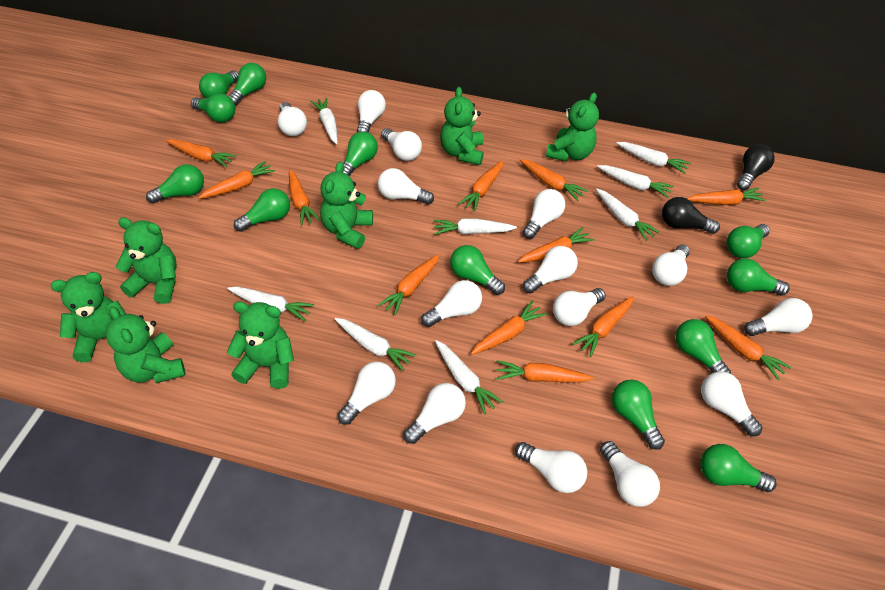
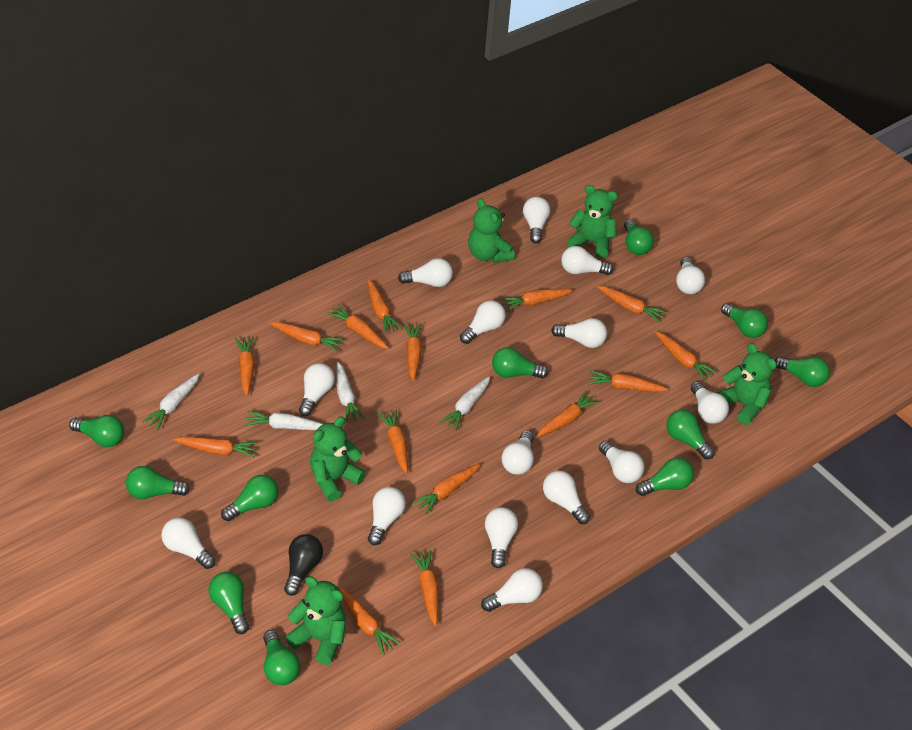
black light bulb: [662,197,720,234] [737,144,775,190] = 2 -> [284,534,323,596] = 1
green light bulb: [146,164,204,204] [191,93,235,122] [199,70,239,98] [229,63,266,106] [234,188,290,232] [343,131,378,176] [450,245,505,295] [612,380,665,450] [675,319,731,374] [700,444,777,492] [726,224,770,258] [727,258,790,295] = 12 -> [69,415,124,447] [126,466,190,499] [208,572,249,634] [221,475,278,521] [263,630,300,685] [492,347,548,379] [624,219,654,255] [636,458,694,496] [666,410,715,459] [721,303,768,338] [775,356,830,387] = 11
green teddy bear: [51,272,126,362] [106,306,185,383] [116,217,177,304] [227,302,294,389] [320,162,373,249] [440,87,484,165] [546,93,599,162] = 7 -> [285,576,346,665] [310,416,366,502] [468,198,515,263] [567,185,618,258] [717,343,777,425] = 5
orange carrot: [166,139,237,167] [198,161,275,199] [289,170,320,225] [378,255,439,315] [458,161,503,211] [471,301,547,355] [496,360,594,382] [518,227,594,263] [520,159,588,201] [572,296,634,357] [687,188,766,205] [705,315,791,380] = 12 -> [174,437,258,458] [235,336,255,396] [270,322,345,353] [326,304,388,349] [338,587,401,655] [368,280,402,334] [377,409,408,474] [403,323,422,381] [410,550,438,626] [412,464,480,515] [500,289,573,311] [537,391,600,437] [588,370,668,392] [597,286,667,323] [655,332,718,381] = 15
white carrot: [227,286,314,321] [310,98,338,144] [335,318,416,371] [434,218,517,235] [435,340,503,415] [596,189,660,241] [597,165,674,198] [616,142,691,174] = 8 -> [142,374,200,430] [244,410,323,430] [336,362,365,423] [440,376,490,431] = 4

